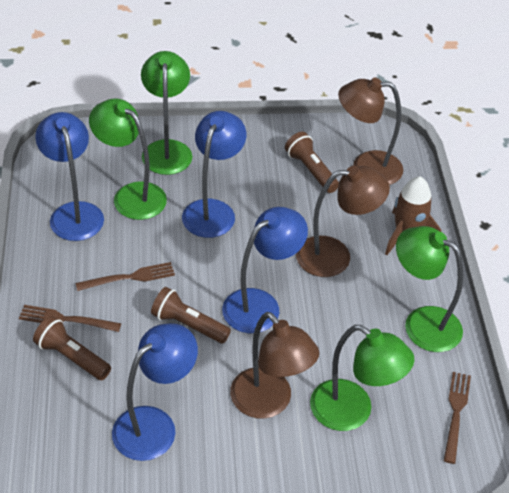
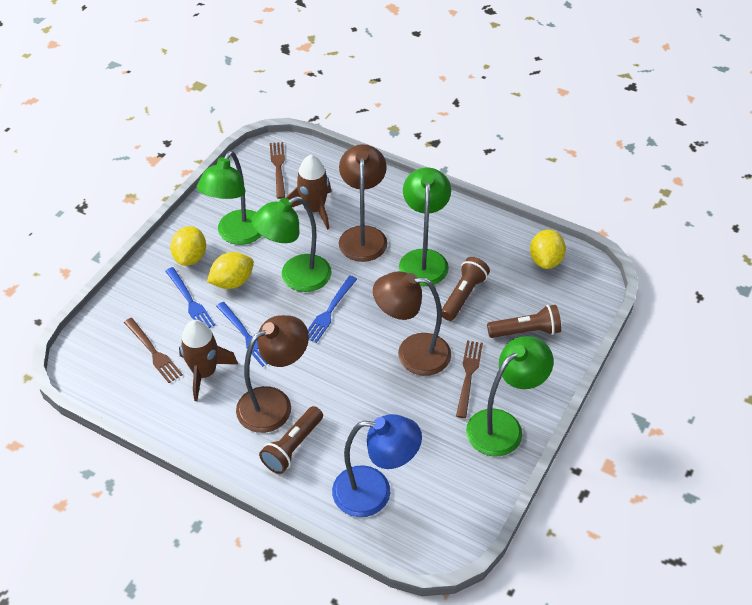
blue fork: none = 0 -> [165,267,215,328] [216,302,268,367] [308,276,357,343] = 3
blue lamp: [35,112,104,241] [112,323,198,461] [182,111,246,238] [222,207,308,333] = 4 -> [332,414,422,517] = 1
brown rocket: [385,176,441,255] = 1 -> [179,320,238,401] [286,155,332,230] = 2
yellow lemon: none = 0 -> [170,226,206,266] [207,252,254,289] [530,229,566,269] = 3

